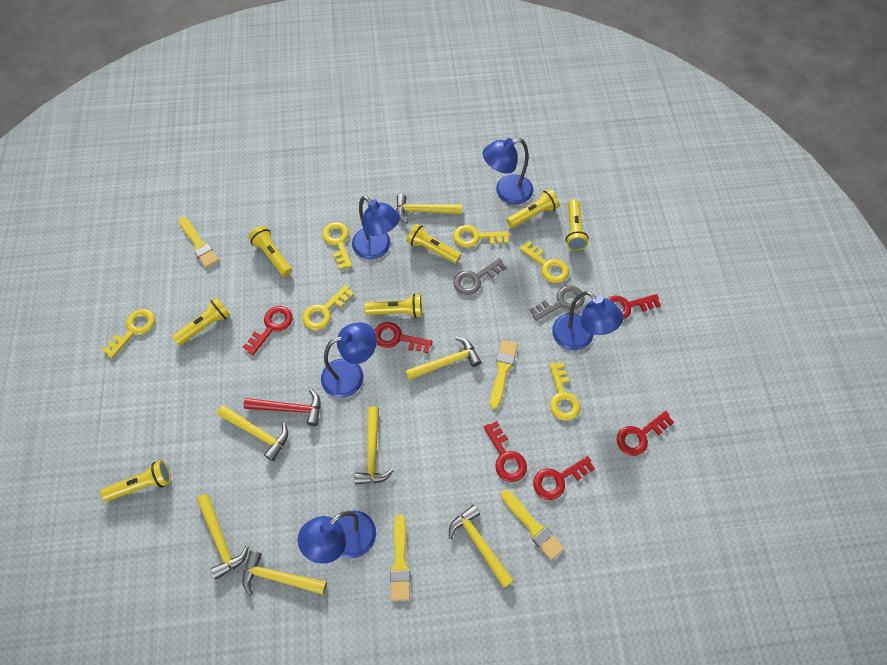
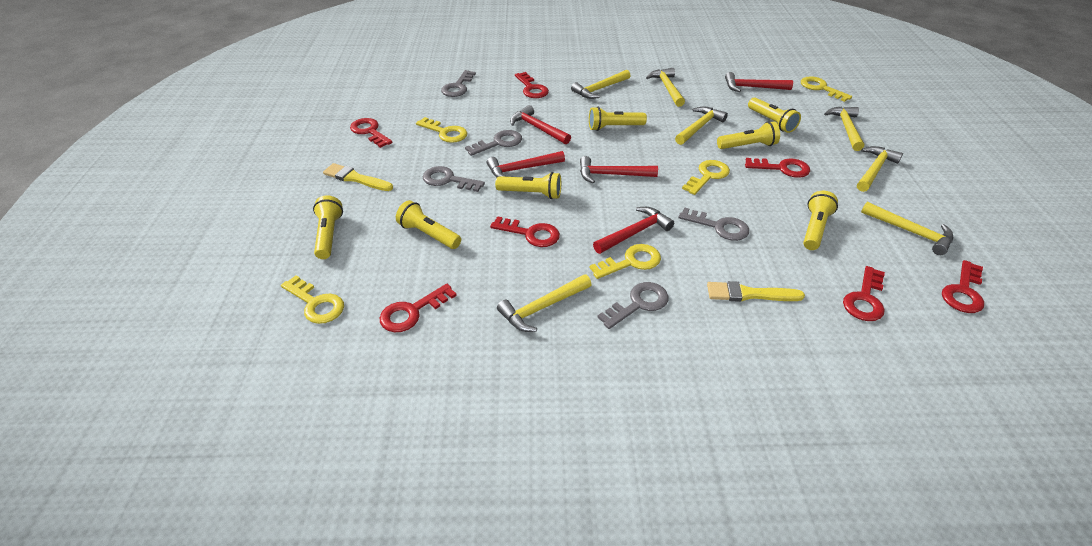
blue lamp: [298,510,376,564] [321,322,377,398] [352,196,400,259] [483,138,533,205] [552,291,623,350] = 5 -> none = 0
grey key: [453,258,507,295] [529,285,585,321] = 2 -> [423,166,485,192] [441,70,476,97] [465,130,522,156] [597,282,669,329] [678,207,749,241] = 5
red hammer: [244,389,320,426] = 1 -> [487,151,565,178] [510,105,571,144] [580,156,658,183] [593,207,674,254] [725,72,793,92] = 5
red key: [243,306,293,355] [374,322,433,353] [484,421,527,482] [533,456,595,500] [607,294,661,320] [617,411,674,456] = 6 -> [350,118,393,148] [380,284,457,332] [490,216,560,247] [515,72,549,98] [745,158,810,178] [843,266,885,321] [942,260,984,313] = 7
yellow brush: [179,217,219,268] [390,514,410,601] [490,340,518,409] [501,490,564,560] = 4 -> [323,163,393,191] [707,281,805,302] = 2
yellow key: [102,309,155,358] [302,285,354,330] [322,222,352,270] [453,225,509,248] [520,241,569,283] [549,362,580,421] = 6 -> [281,276,344,324] [416,117,467,143] [590,244,661,279] [682,160,730,195] [801,76,852,102] = 5

